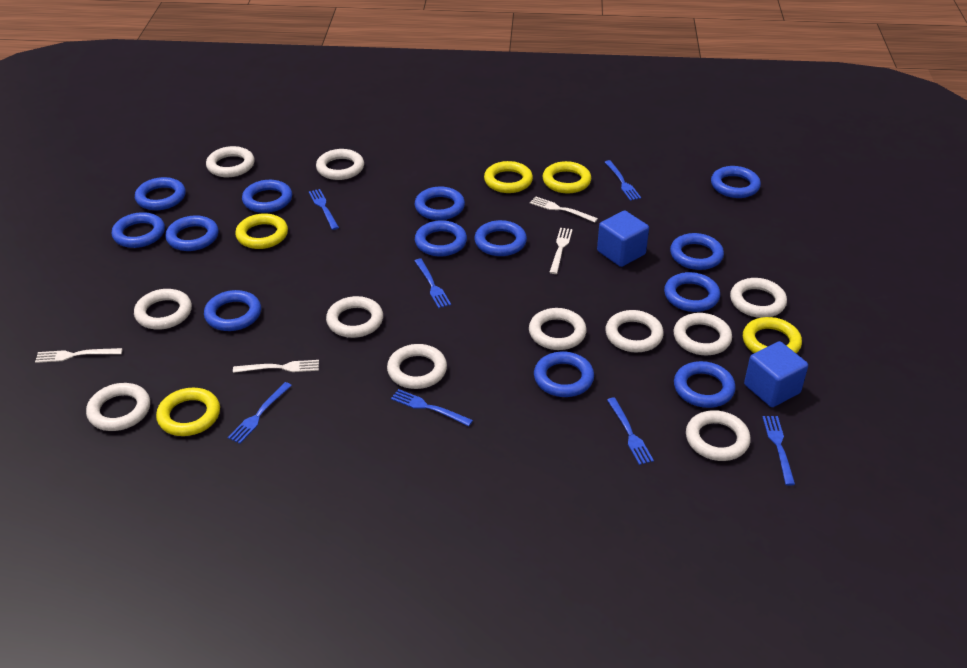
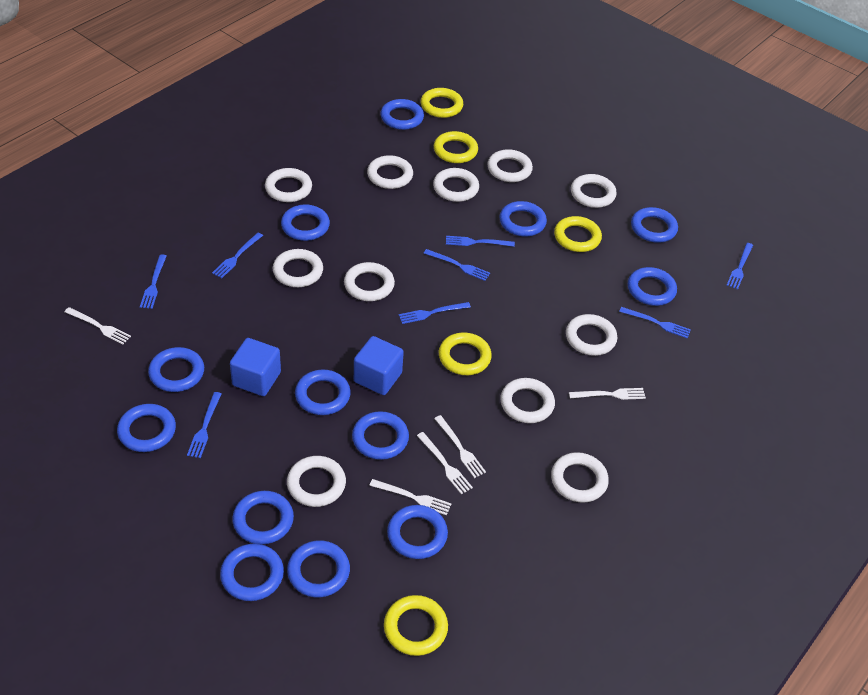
blue fork: [228,382,292,444] [308,189,339,230] [391,389,473,426] [415,258,451,308] [605,160,641,201] [607,397,654,465] [763,416,795,485] = 7 -> [140,254,167,309] [187,392,221,458] [212,233,263,278] [399,302,471,324] [424,249,490,281] [446,236,515,247] [619,307,691,339] [726,243,753,290] = 8
white fork: [35,348,123,363] [233,360,319,373] [530,196,598,223] [549,228,573,274] = 4 -> [64,307,131,345] [369,479,451,516] [417,432,473,494] [434,415,486,478] [569,388,646,400] = 5

